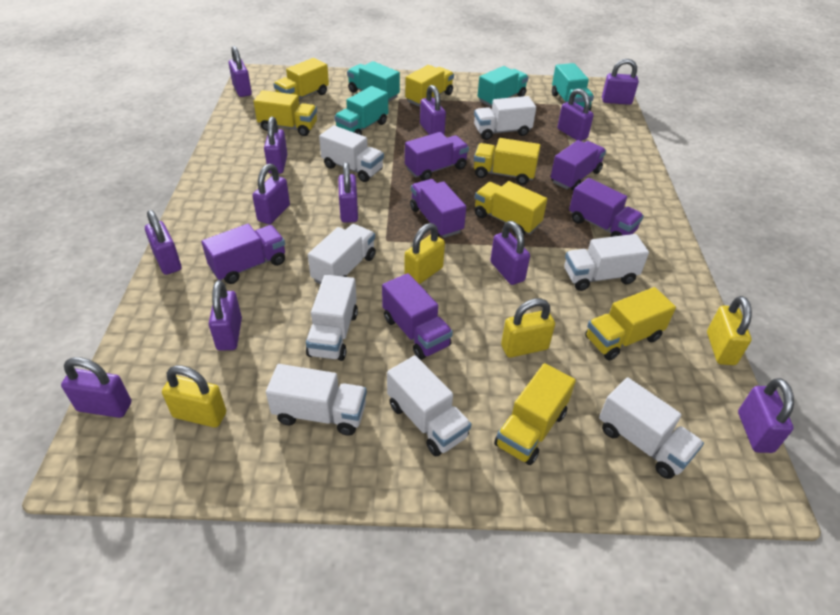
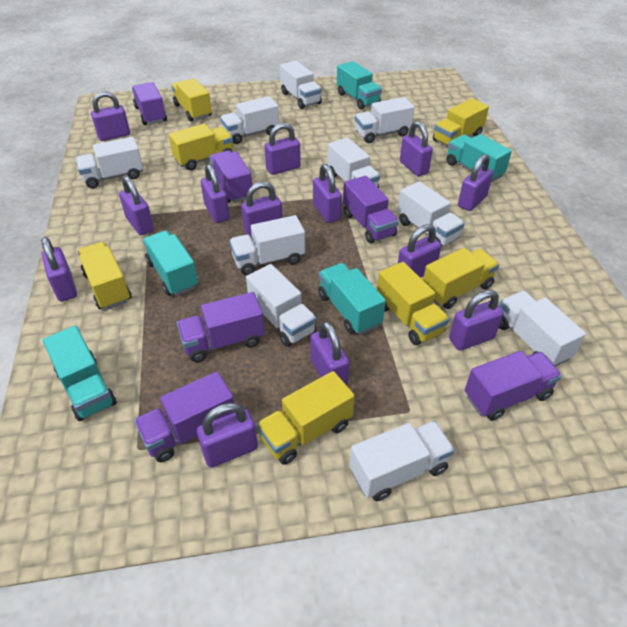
purple padlock: [61,357,131,418] [145,210,181,275] [209,280,242,351] [229,46,252,97] [252,164,290,224] [264,117,287,174] [338,162,358,223] [420,85,446,135] [491,221,530,285] [558,89,594,141] [602,59,639,105] [738,378,794,453] = 12 -> [41,237,77,302] [91,91,130,141] [119,176,154,235] [197,403,258,467] [201,164,230,223] [241,182,282,237] [264,123,301,175] [310,321,350,385] [313,164,342,223] [398,224,441,278] [400,121,433,176] [449,290,503,351] [458,154,493,211] = 13
turquoise truck: [334,86,388,135] [347,61,400,102] [477,66,529,107] [552,63,594,111] = 4 -> [43,326,117,421] [143,231,198,296] [318,263,386,335] [337,61,382,110] [447,134,512,182] = 5
white truck: [266,364,367,436] [306,275,358,361] [308,224,376,284] [319,125,384,182] [387,355,471,456] [474,96,536,140] [564,234,649,291] [599,378,704,479] = 8 -> [75,137,143,188] [220,96,279,144] [229,215,305,275] [246,264,317,347] [280,61,322,109] [327,137,380,188] [349,421,455,501] [355,97,415,143] [398,181,465,247] [499,291,586,367] = 10
yellow padlock: [162,365,226,427] [404,223,445,284] [501,298,555,358] [707,296,752,365] = 4 -> none = 0

